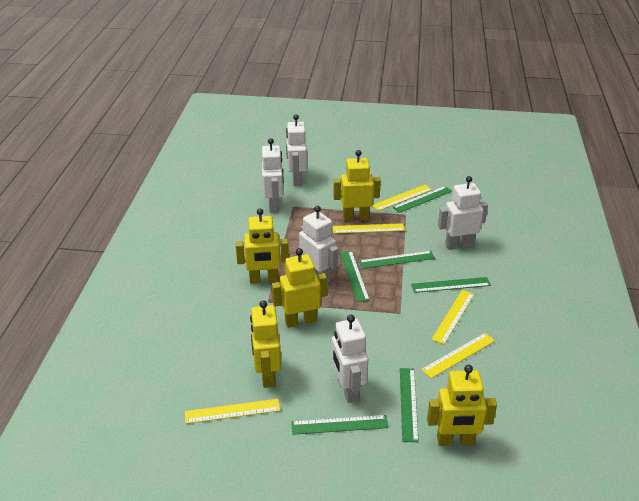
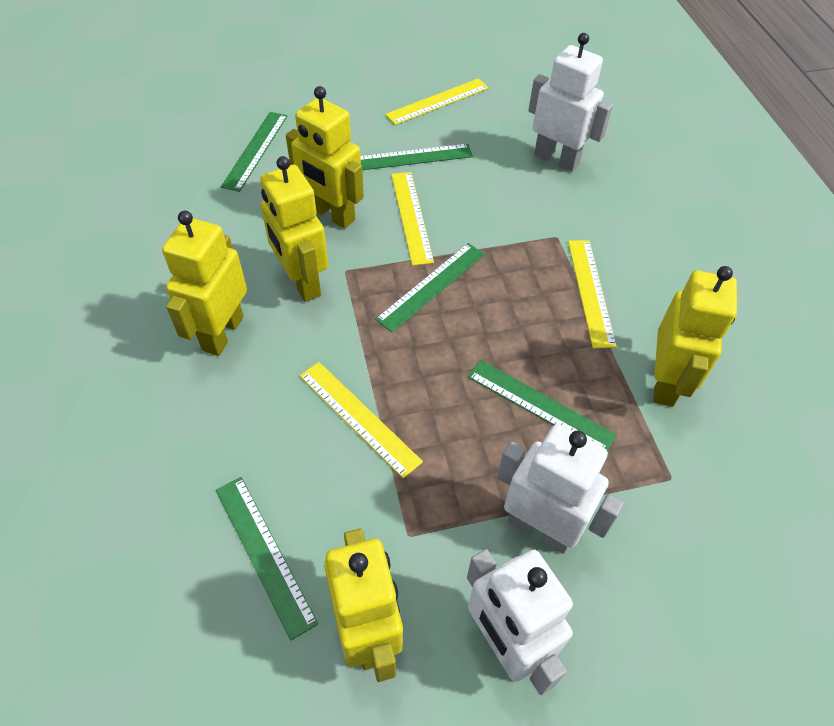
green ruler: [291,415,389,435] [340,251,370,302] [359,251,435,269] [393,186,452,213] [400,368,419,442] [411,277,491,293] = 6 -> [216,477,318,641] [221,112,287,192] [361,144,473,170] [375,243,485,332] [468,360,617,451] = 5
white robot: [262,138,283,213] [286,114,307,186] [299,206,338,283] [331,315,368,403] [438,176,488,250] = 5 -> [467,549,573,695] [497,424,624,554] [528,33,613,172] = 3
yellow ruler: [185,399,280,424] [332,223,405,234] [373,185,432,211] [421,333,495,378] [431,290,474,345] = 5 -> [300,362,423,478] [385,78,489,125] [391,172,434,266] [568,240,617,348] = 4

